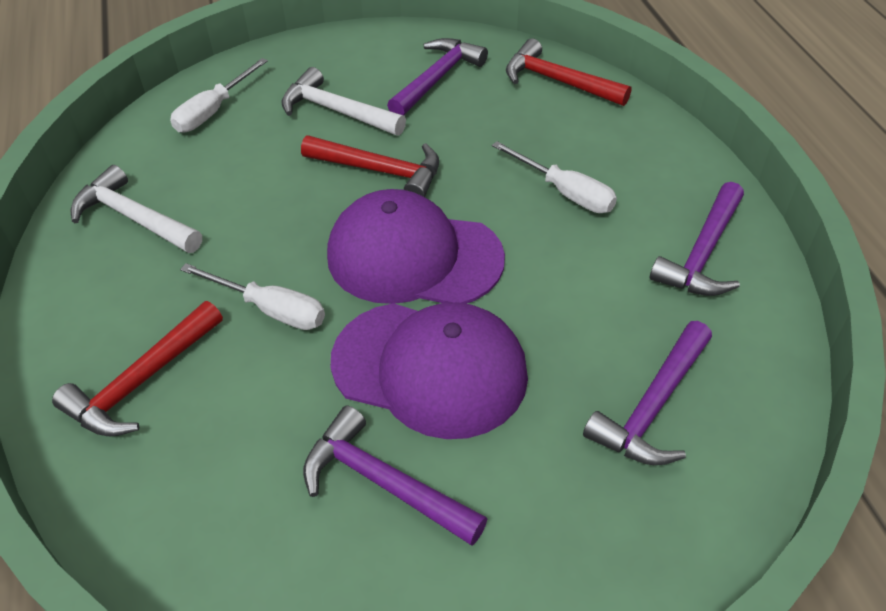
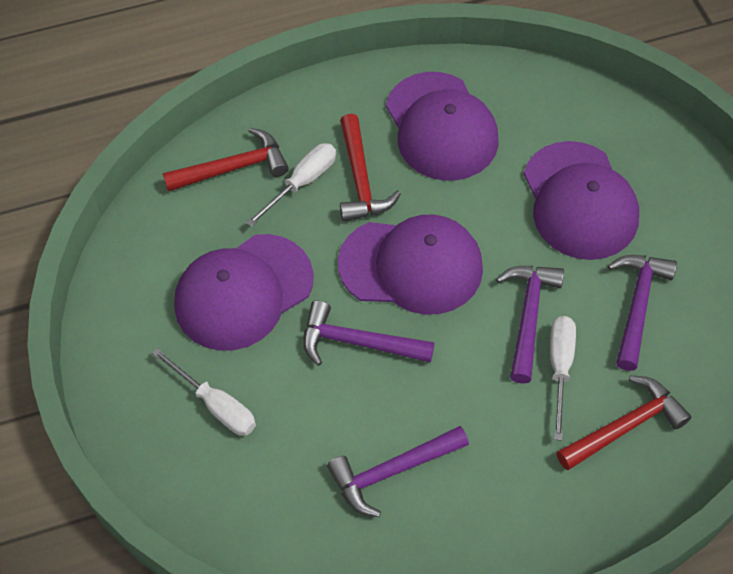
purple cap: [327,189,505,304] [331,302,528,439] = 2 -> [174,234,314,351] [338,214,483,315] [386,72,499,180] [524,141,639,260] = 4
white hammer: [71,165,202,253] [281,67,406,136] = 2 -> none = 0

